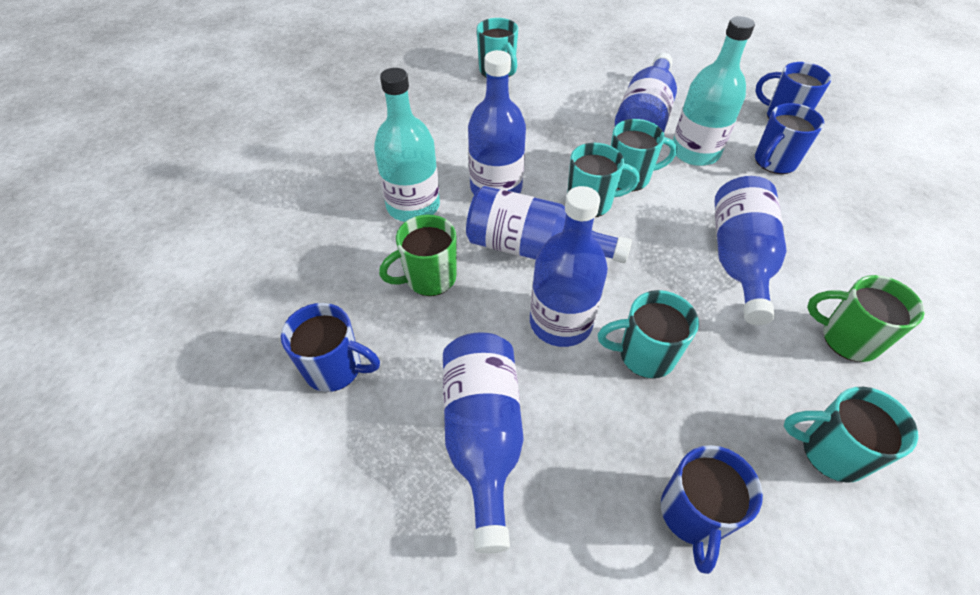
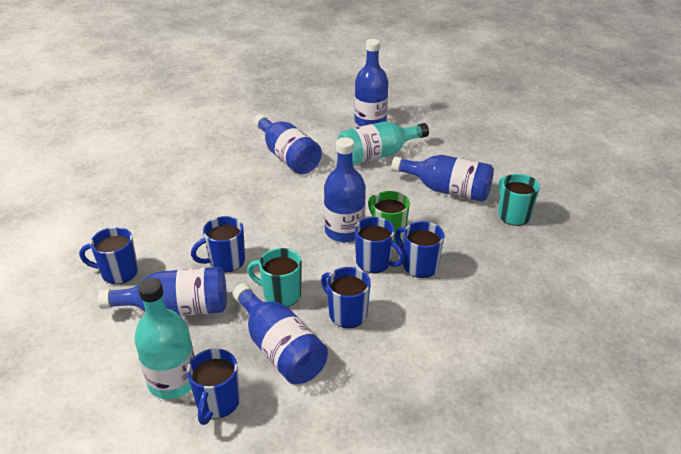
blue mug: [281,303,380,392] [661,445,763,574] [755,62,832,118] [755,103,824,174] = 4 -> [79,227,138,284] [187,349,240,425] [191,216,245,272] [321,267,371,328] [355,217,405,273] [395,221,445,278] = 6
green mug: [379,214,456,296] [807,275,925,362] = 2 -> [368,191,410,243] = 1
turquoise mug: [477,18,518,78] [567,143,640,217] [598,290,699,379] [611,119,677,191] [784,387,918,483] = 5 -> [247,248,302,307] [498,174,540,226] = 2

